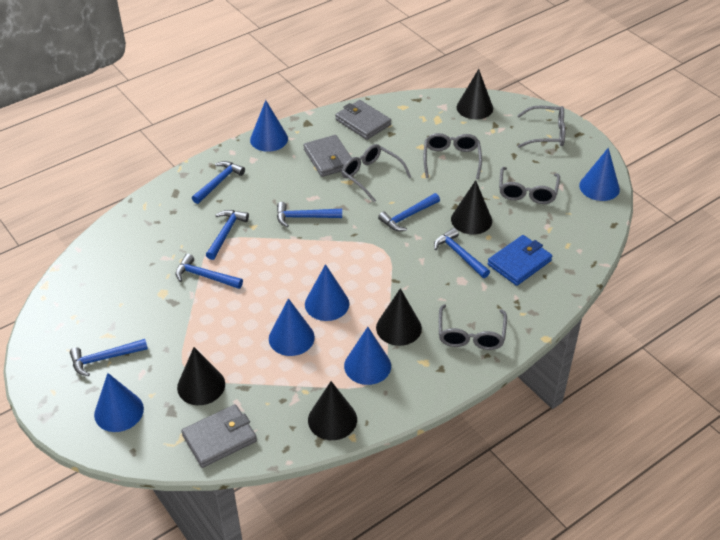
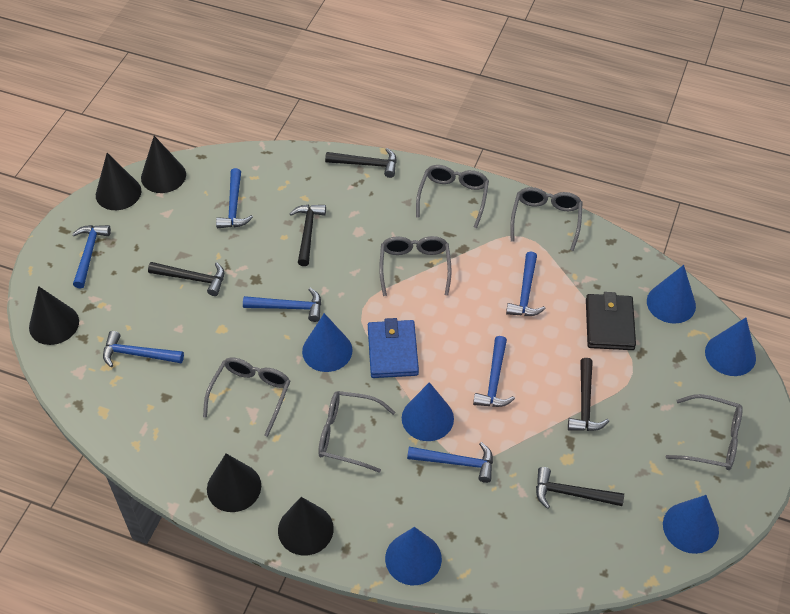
black hammer: none = 0 -> [148,262,224,296] [289,205,326,266] [325,148,397,178] [536,467,624,509] [568,358,609,431] = 5
black wallet: none = 0 -> [586,292,636,350] = 1
grey glasses: [342,144,411,202] [423,133,482,179] [439,304,507,350] [499,167,560,204] [517,106,566,148] = 5 -> [203,357,290,437] [318,391,395,473] [379,236,452,296] [416,165,489,228] [510,187,583,251] [666,394,743,470] = 6
grey wallet: [181,404,257,468] [303,135,352,177] [335,100,391,140] = 3 -> none = 0

